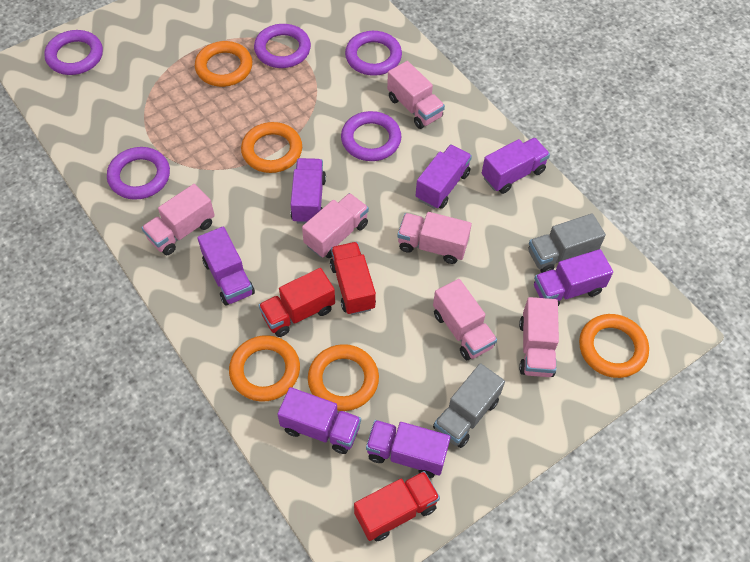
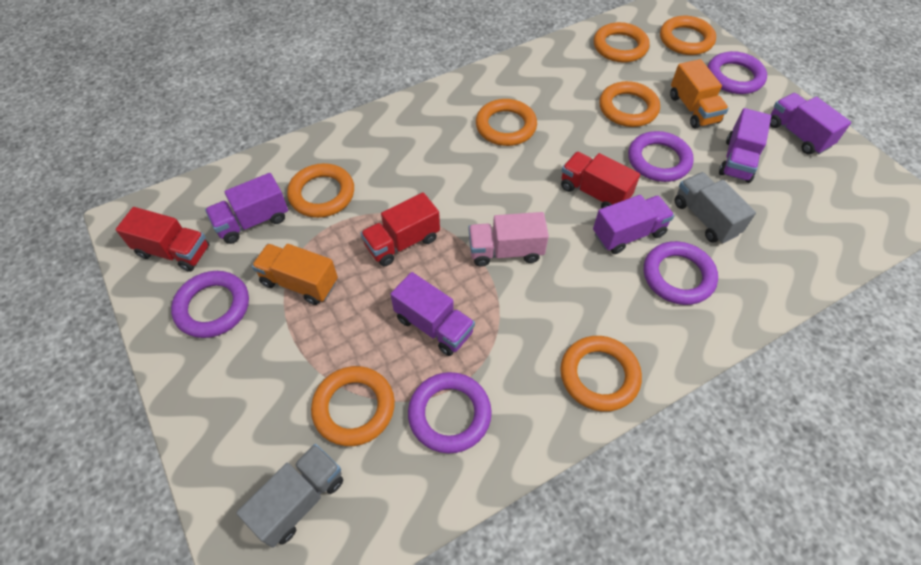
orange ring: [195,41,252,87] [229,335,300,402] [241,122,302,173] [308,344,379,411] [579,314,649,378] = 5 -> [287,163,354,218] [311,366,395,446] [476,99,537,146] [560,336,642,412] [594,22,650,63] [599,81,660,127] [660,16,716,55] = 7
orange truck: none = 0 -> [252,244,338,305] [670,59,729,129] = 2
pink truck: [142,184,215,255] [302,193,369,258] [387,61,445,129] [397,212,472,264] [433,279,497,360] [519,297,559,377] = 6 -> [468,212,549,267] = 1
purple truck: [197,227,255,306] [277,387,361,454] [291,158,326,224] [366,420,451,478] [415,144,472,209] [482,138,550,194] [534,249,613,306] = 7 -> [205,173,288,244] [390,272,475,356] [593,195,674,254] [719,108,771,183] [770,93,851,155] = 5

